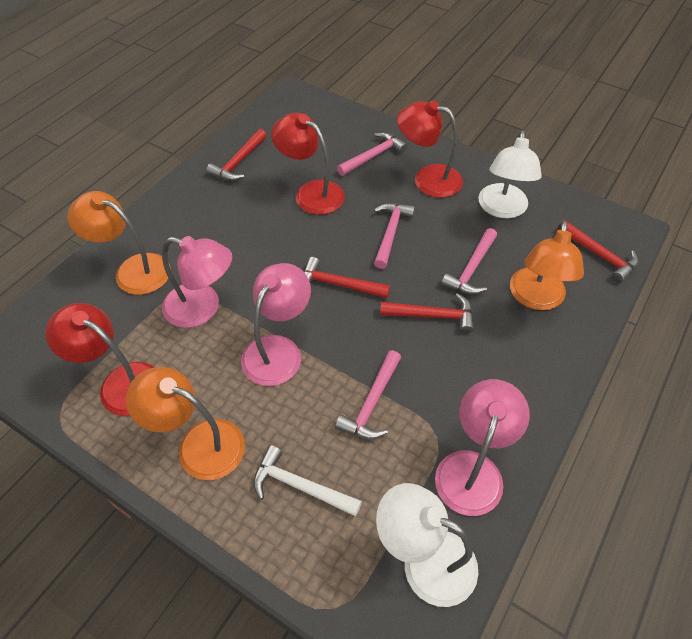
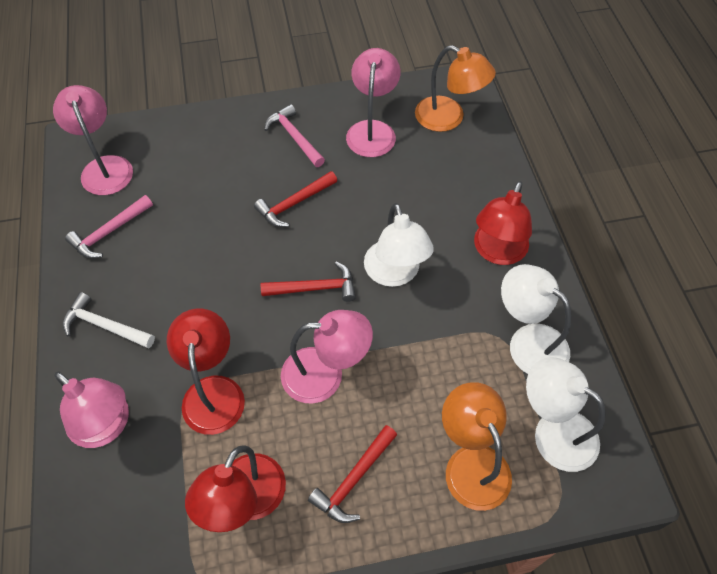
orange lamp: [67,191,171,295] [126,367,245,480] [510,220,584,310] = 3 -> [415,45,496,132] [442,382,512,511] = 2
pink hammer: [335,350,401,440] [337,132,408,176] [374,203,415,269] [441,228,497,295] = 4 -> [65,195,153,258] [264,104,325,167] = 2
pink lamp: [162,236,232,328] [241,263,311,386] [435,379,530,516] = 3 -> [53,85,133,195] [54,372,129,448] [281,310,373,404] [346,48,400,157] = 4
red hammer: [206,129,267,181] [304,257,390,298] [380,293,474,334] [558,220,639,283] = 4 -> [254,171,337,227] [261,261,356,302] [308,425,397,523] = 3
white lamp: [376,483,478,607] [478,130,542,218] = 2 -> [364,203,434,287] [501,264,571,374] [526,357,606,472] = 3

